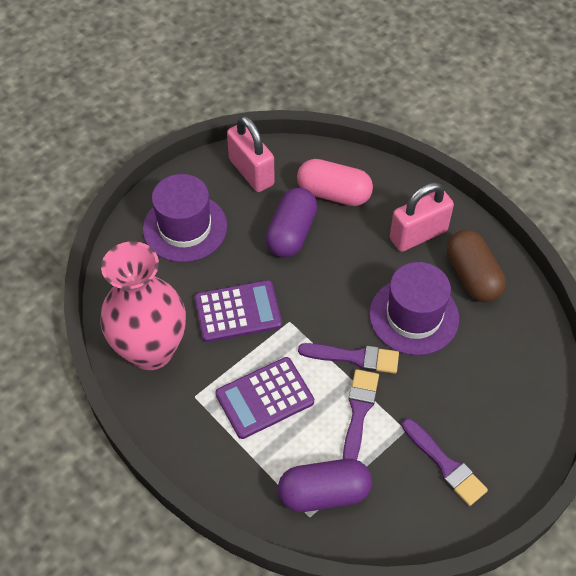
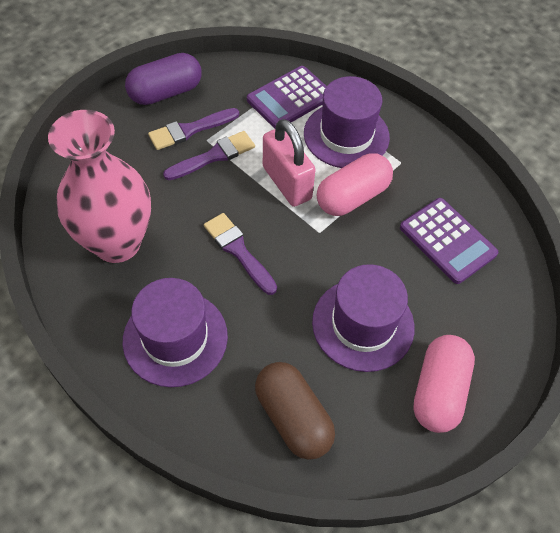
pink capsule: [297,159,373,206] = 1 -> [317,153,393,216] [413,335,475,433] = 2
pink padlock: [227,116,275,192] [390,182,454,252] = 2 -> [263,119,316,207] = 1
purple capsule: [266,188,317,258] [278,459,372,512] = 2 -> [125,53,202,105] = 1
purple hat: [143,174,227,262] [369,262,459,356] = 2 -> [123,278,228,387] [304,76,390,168] [312,264,415,372] = 3

